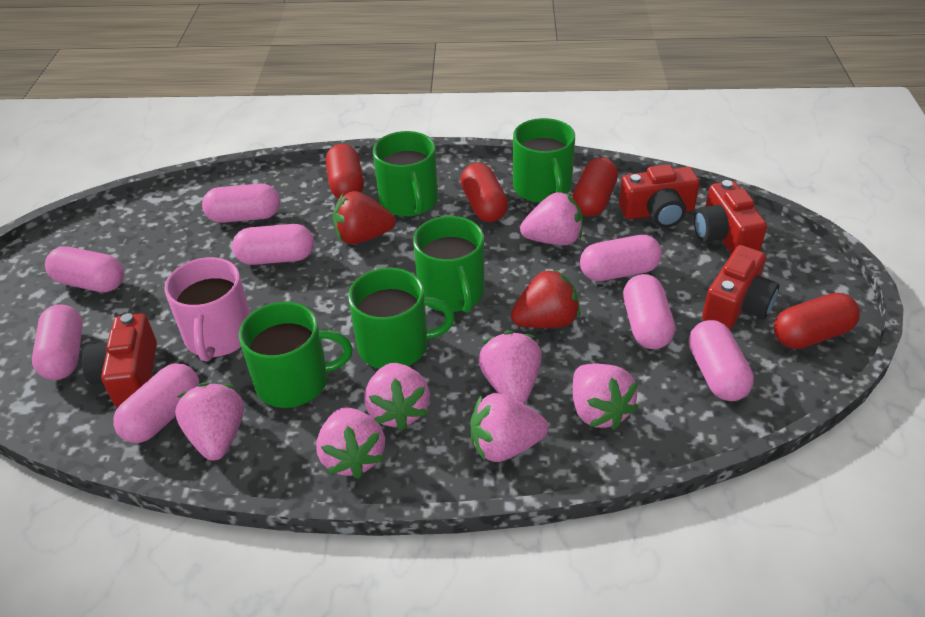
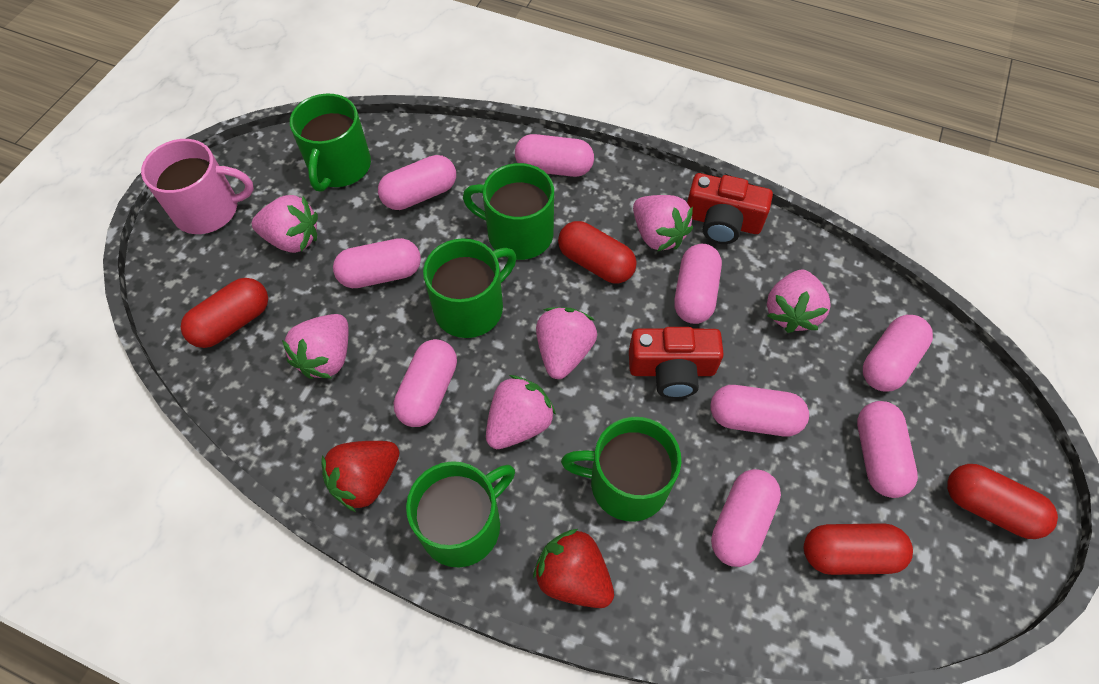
pink capsule: [32,304,83,380] [45,246,124,292] [113,363,199,443] [202,184,280,223] [232,224,314,265] [580,235,662,281] [623,274,675,349] [689,320,754,401] = 8 -> [333,238,421,288] [378,155,456,210] [394,339,457,427] [515,134,594,177] [674,244,722,324] [710,385,809,436] [711,469,781,567] [857,401,918,498] [863,315,933,392] = 9
pink strawberry: [175,383,244,461] [316,407,385,479] [364,363,430,431] [470,393,549,462] [478,331,542,404] [520,192,583,245] [572,363,638,430] = 7 -> [252,195,318,253] [282,314,349,379] [486,375,556,449] [536,307,597,379] [633,195,693,251] [767,270,831,333] = 6
red camera: [82,313,157,407] [619,164,700,228] [694,180,767,254] [702,245,779,329] = 4 -> [629,327,724,398] [687,173,773,244] = 2

